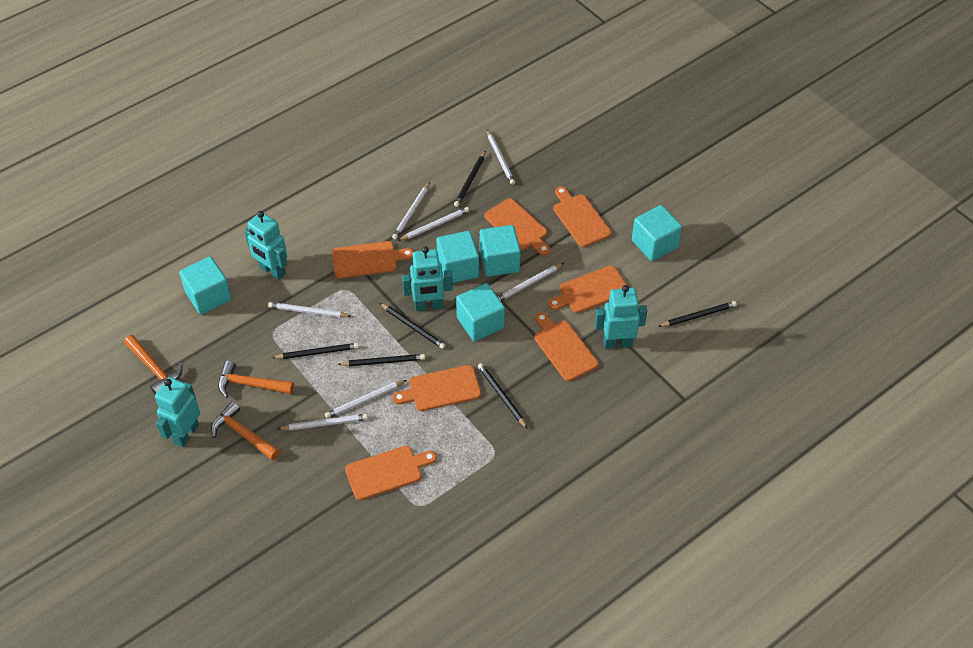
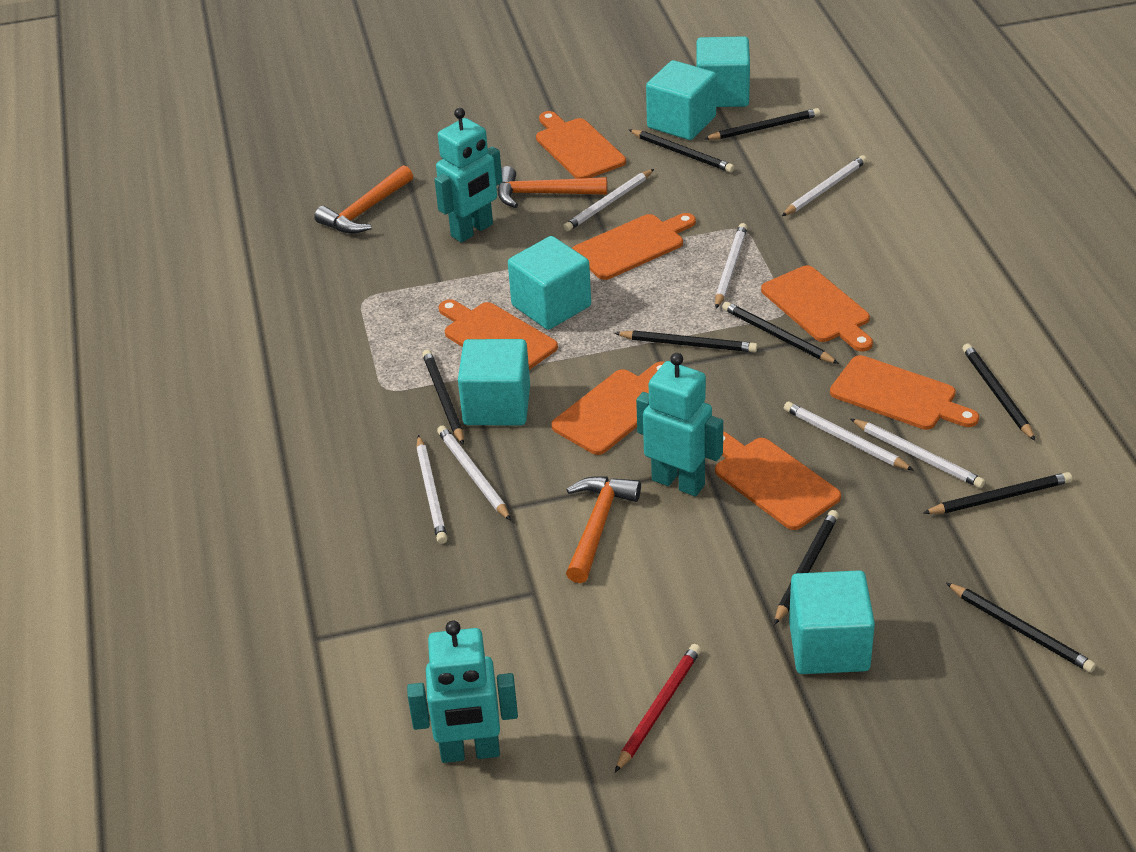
black pencil: [272,343,359,359] [337,354,425,366] [380,303,446,349] [454,151,486,207] [478,363,528,429] [658,301,737,327] = 6 -> [422,350,464,445] [615,331,757,353] [629,130,734,173] [704,108,820,140] [722,301,839,364] [774,510,839,625] [924,472,1072,514] [946,583,1096,673] [962,344,1035,441] = 9
red pencil: none = 0 -> [615,644,701,772] = 1
turquoise robot: [155,377,200,447] [244,211,287,280] [402,246,453,311] [595,285,647,349] = 4 -> [407,621,518,763] [434,108,502,243] [636,353,723,497] = 3

